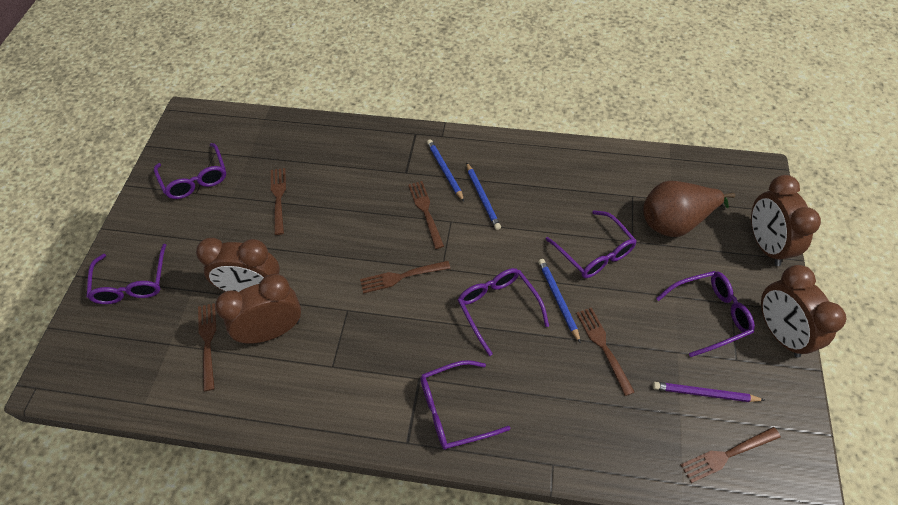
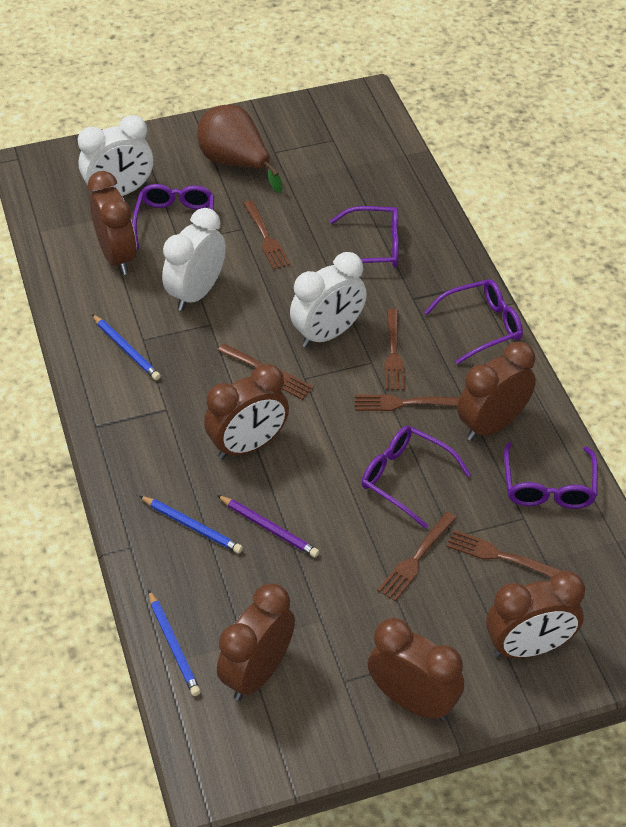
brown clock: [196,238,280,292] [215,274,301,344] [751,175,821,266] [761,265,846,358] = 4 -> [88,171,137,275] [204,364,289,459] [217,583,295,700] [368,618,464,721] [457,342,536,441] [486,571,585,658] = 6
purple glasses: [87,244,166,304] [154,143,226,199] [420,360,510,450] [458,268,549,356] [545,210,637,278] [656,271,755,357] = 6 -> [132,184,214,249] [330,206,399,267] [361,426,471,529] [424,279,523,364] [504,442,598,509] = 5
white clock: none = 0 -> [78,115,153,196] [162,208,226,311] [290,252,367,348] = 3

